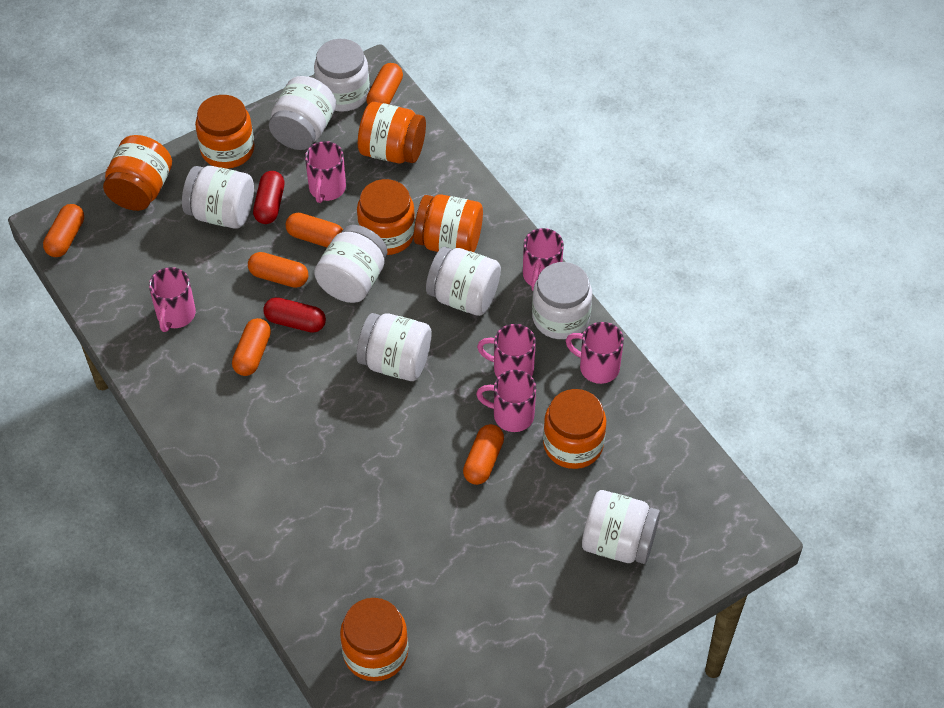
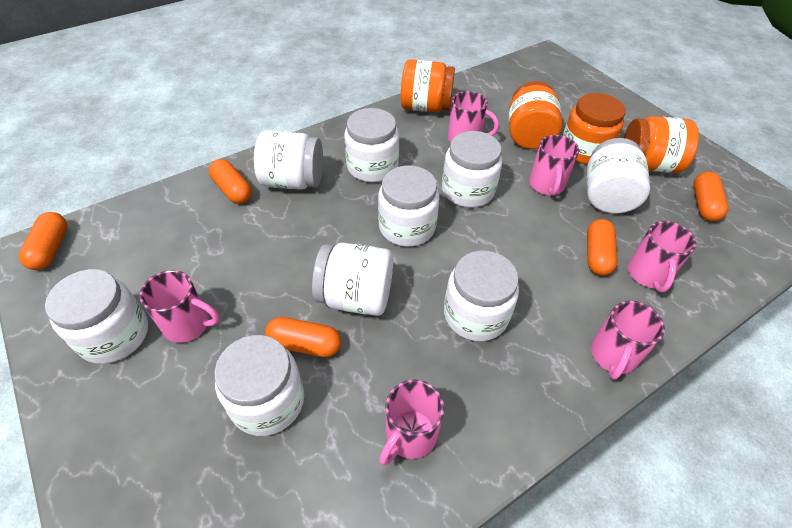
orange capsule: [43,204,84,257] [232,318,271,376] [248,252,308,288] [286,213,343,247] [366,63,403,105] [463,424,504,485] = 6 -> [19,212,67,270] [209,159,252,204] [265,317,341,357] [587,219,618,276] [693,172,728,221] = 5
orange jar: [103,135,172,211] [195,95,255,169] [340,598,408,681] [357,179,415,255] [358,102,426,163] [414,194,483,252] [543,389,606,469] = 7 -> [401,59,455,113] [509,81,563,149] [563,93,626,164] [624,116,699,173] = 4
red capsule: [253,171,285,224] [263,297,326,333] = 2 -> none = 0
white jar: [182,166,254,229] [269,76,336,150] [314,39,370,112] [314,225,387,303] [357,313,432,381] [426,247,501,316] [532,262,592,339] [582,490,660,564] = 8 -> [45,269,148,364] [214,335,304,436] [254,130,323,190] [312,243,393,316] [344,108,399,182] [378,165,439,247] [442,131,502,208] [444,250,519,342] [587,138,650,213] = 9

